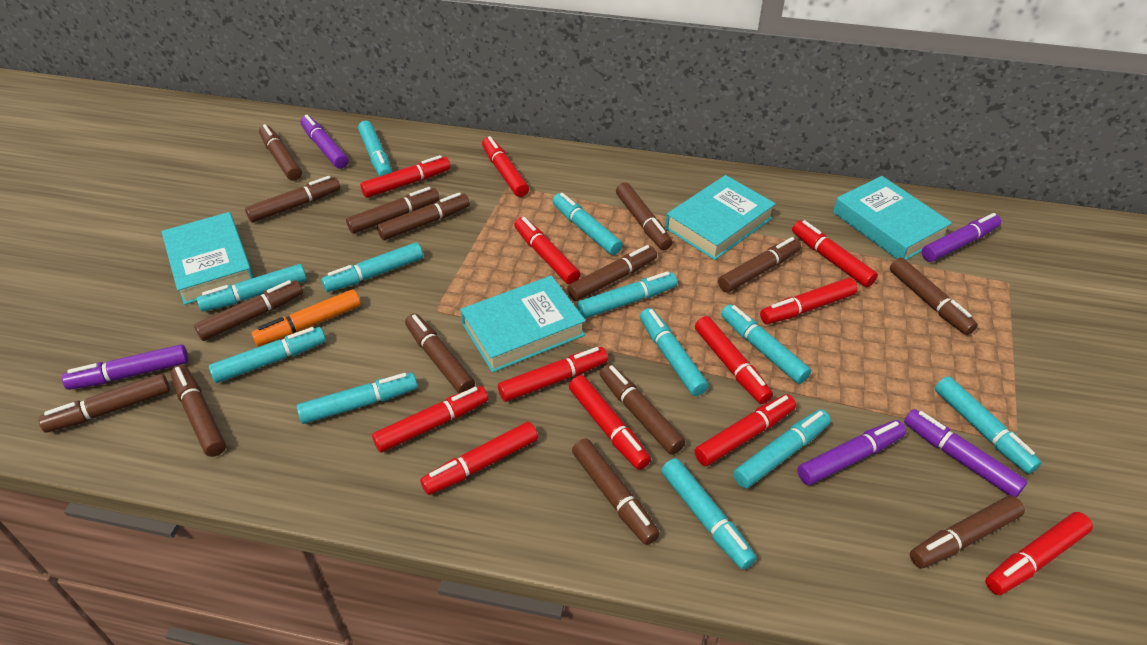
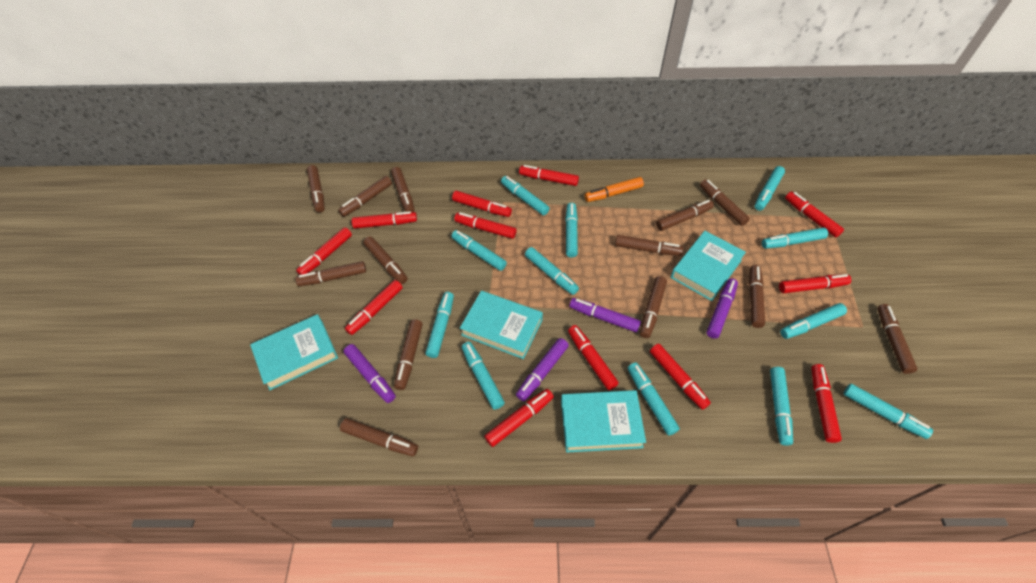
brown marker: [38,373,170,433] [171,365,226,457] [194,280,303,341] [245,176,340,223] [259,124,302,181] [346,187,440,234] [377,192,470,240] [405,314,475,393] [567,245,657,301] [572,438,660,545] [600,364,685,455] [616,182,672,250] [718,237,801,293] [890,257,978,335] [910,496,1025,568] = 15 -> [295,261,366,286] [307,165,325,213] [338,176,392,217] [340,418,418,457] [363,236,408,284] [391,167,415,212] [394,319,423,390] [615,235,683,256] [640,276,667,338] [656,200,714,231] [700,179,750,226] [749,265,765,328] [877,304,917,374] = 13
purple marker: [62,344,188,390] [300,115,348,169] [797,420,906,485] [904,409,1028,497] [922,213,1001,262] = 5 -> [344,344,396,403] [516,338,569,401] [569,298,641,332] [706,278,738,339] = 4

